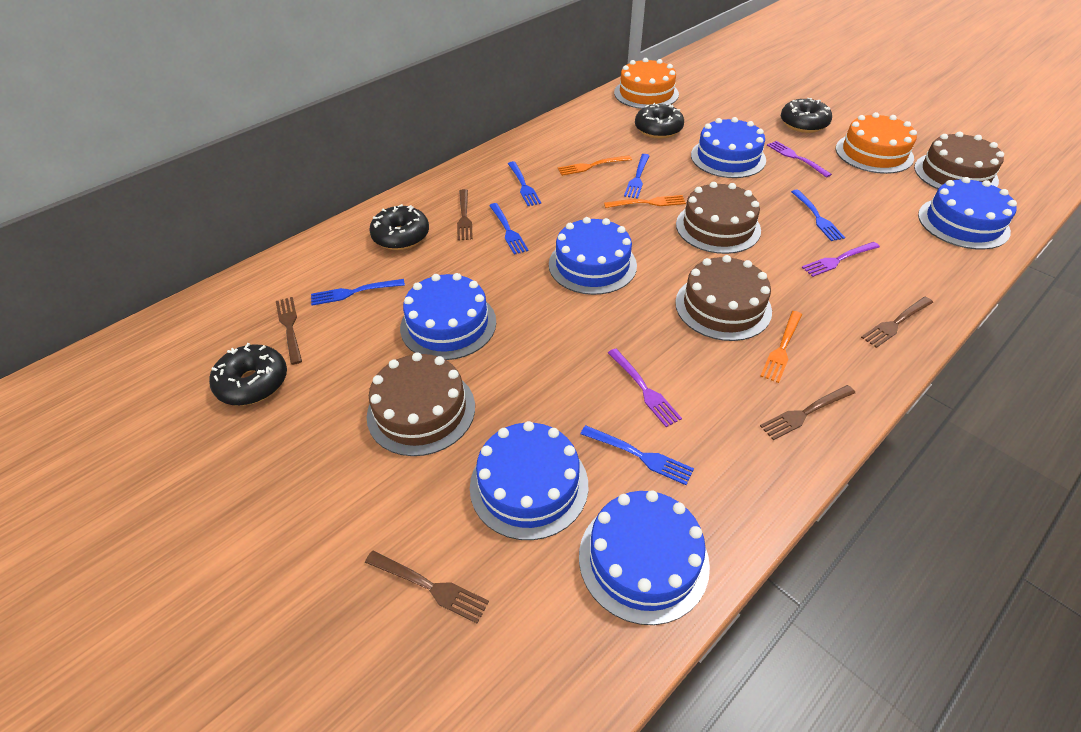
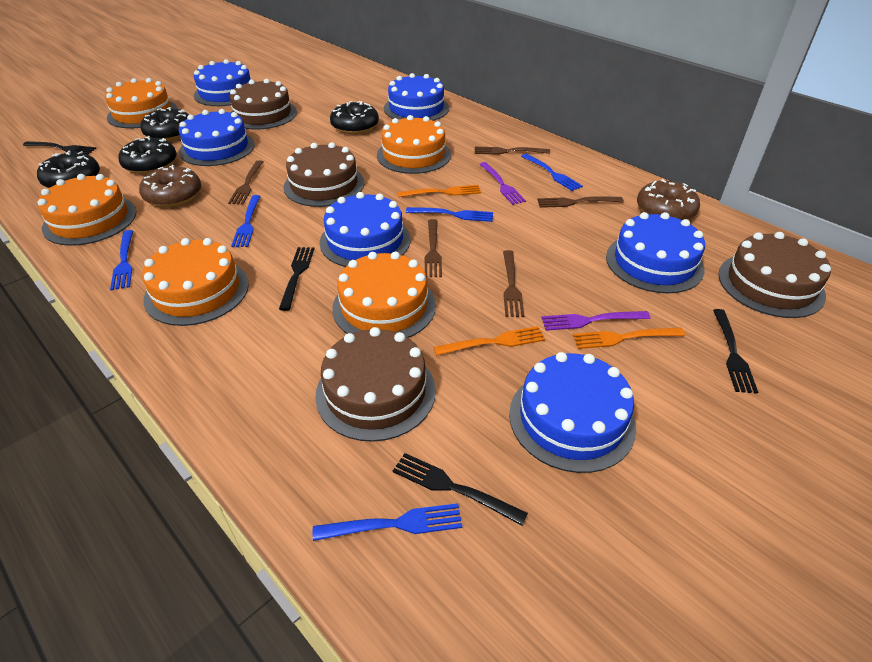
black fork: none = 0 -> [23,141,97,155] [279,247,314,311] [393,453,528,526] [713,309,758,394] = 4
blue fork: [311,279,405,306] [489,203,529,255] [508,161,541,206] [580,425,694,485] [624,154,650,199] [791,190,845,241] = 6 -> [110,230,133,290] [231,195,261,247] [313,503,462,541] [406,207,493,222] [521,154,583,191] = 5
brown donut: none = 0 -> [139,165,201,207] [637,179,700,220] = 2
orange cake: [614,58,679,109] [836,112,917,174] = 2 -> [38,174,137,246] [105,78,178,128] [142,238,249,326] [332,252,436,338] [377,115,451,174] = 5
purple fork: [608,348,682,427] [767,141,832,178] [802,242,880,277] = 3 -> [480,162,526,205] [541,311,651,331] = 2

